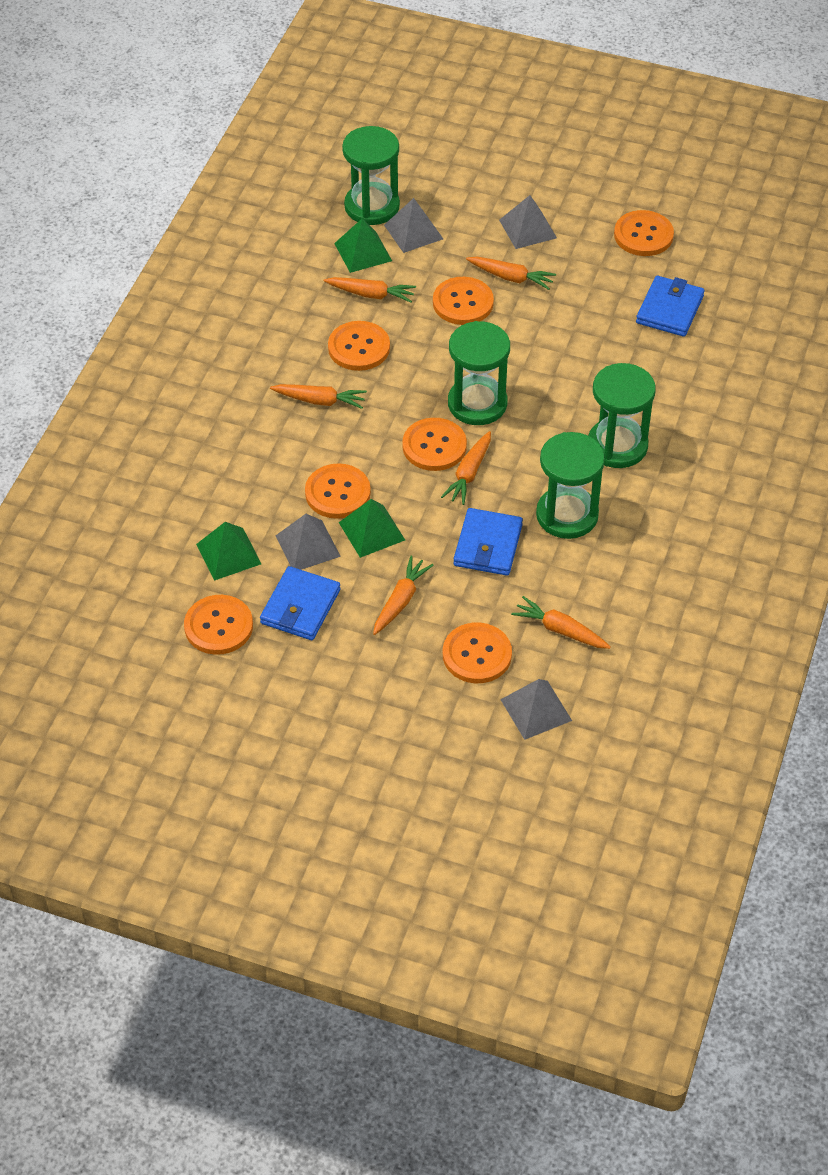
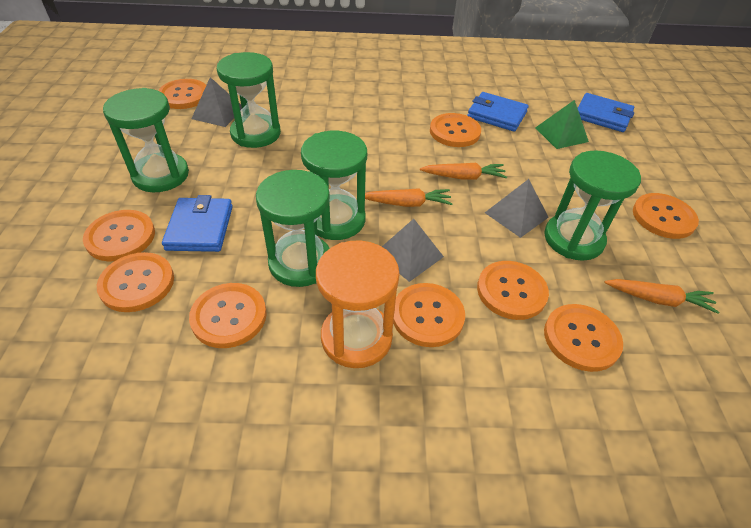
green hourglass: [342,126,400,225] [448,321,510,425] [536,432,605,539] [588,363,656,468] = 4 -> [103,88,189,192] [217,52,281,148] [256,170,330,287] [301,131,367,240] [544,150,641,261] = 5
green pyramid: [196,522,261,581] [334,218,392,273] [339,499,405,558] = 3 -> [535,100,589,149] = 1
grey pyramid: [276,514,341,570] [384,198,443,253] [499,195,557,249] [500,679,572,740] = 4 -> [191,77,242,127] [382,219,444,282] [485,179,549,238] = 3
orange button: [184,595,253,655] [305,463,371,519] [328,321,390,371] [402,418,467,471] [433,277,494,325] [443,622,512,683] [614,210,674,256] = 7 -> [83,210,155,262] [97,252,174,312] [158,79,206,109] [189,283,267,348] [393,283,465,347] [430,113,481,147] [477,261,549,320] [544,304,623,372] [633,193,699,239] = 9
orange carrot: [270,384,367,409] [324,277,416,303] [373,556,434,635] [441,431,491,505] [466,257,556,290] [511,596,611,649] = 6 -> [365,188,453,207] [420,163,507,180] [604,279,719,314] = 3
orange hourglass: none = 0 -> [316,240,400,368] = 1

